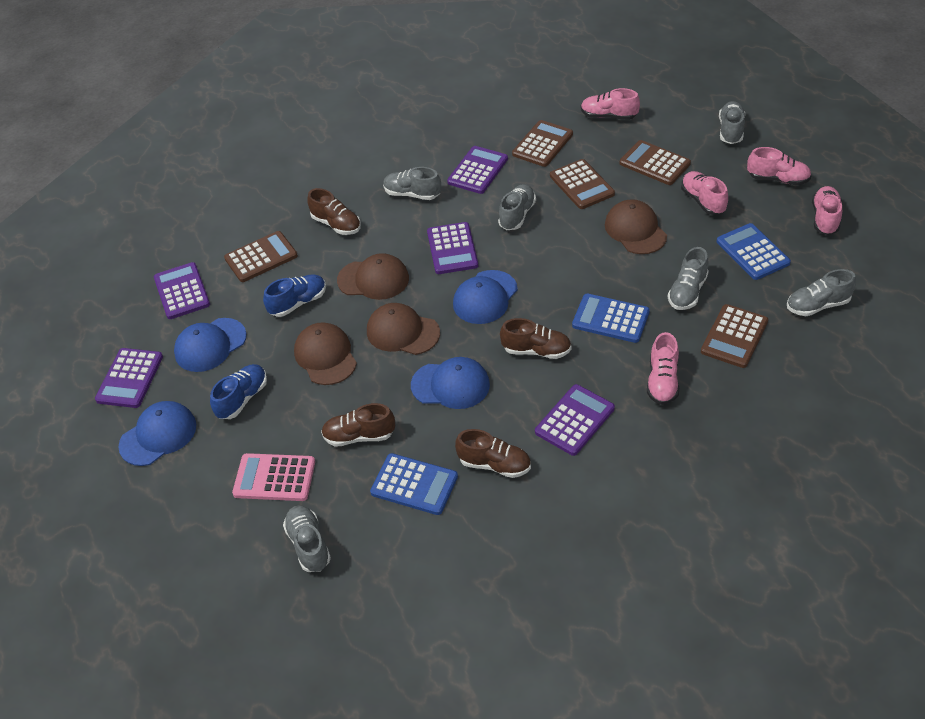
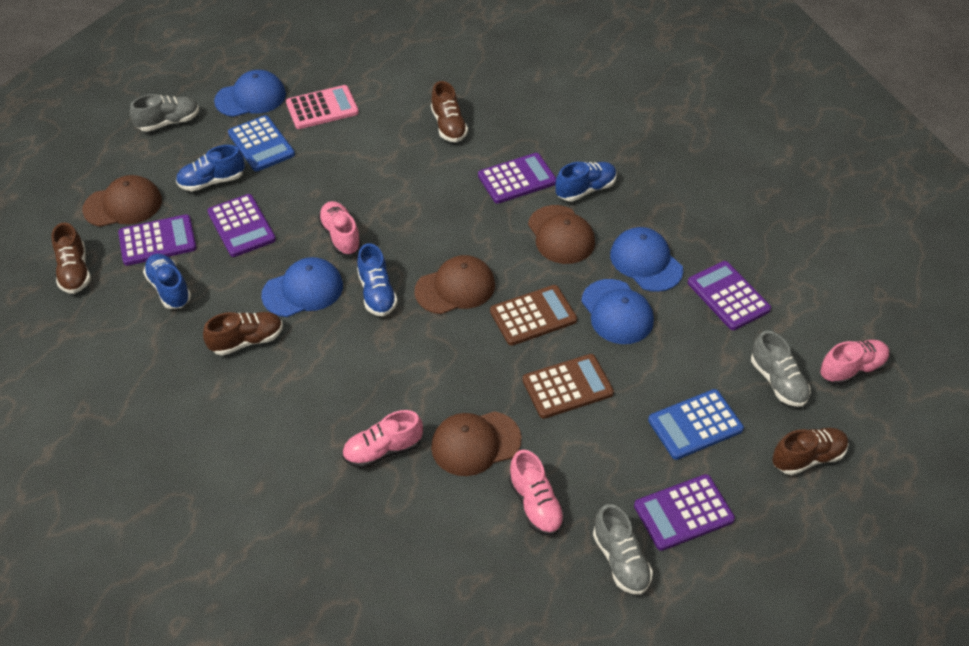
blue calculator: [370,453,458,515] [572,294,650,343] [717,223,791,280] = 3 -> [228,115,295,171] [648,389,744,460] = 2
blue shoe: [210,364,267,419] [263,274,326,317] = 2 -> [143,254,191,309] [176,145,245,191] [357,243,398,316] [555,162,617,201] = 4
brown calculator: [224,231,298,282] [512,120,573,167] [550,159,615,209] [620,140,691,185] [701,304,768,368] = 5 -> [490,285,577,346] [522,354,614,419] = 2
grey shoe: [283,506,331,572] [383,167,441,200] [498,184,536,230] [668,247,709,310] [719,101,745,144] [787,269,856,316] = 6 -> [130,94,199,132] [593,504,653,595] [751,331,811,407] = 3
pink shoe: [581,88,640,120] [647,332,679,405] [681,171,728,215] [747,147,811,185] [812,186,842,235] = 5 -> [318,201,362,255] [342,410,423,469] [509,450,565,536] [820,340,890,385] = 4

